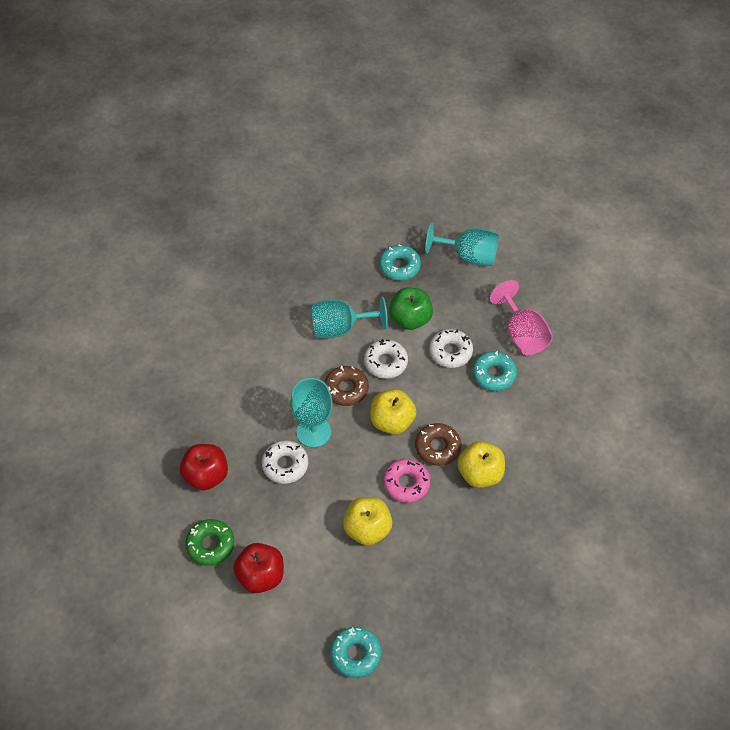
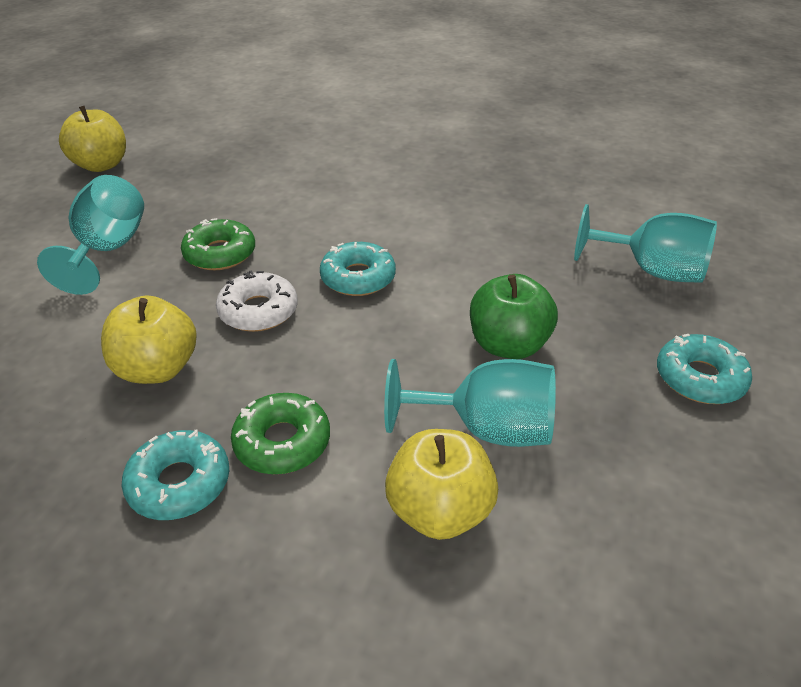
brown donut: [324,366,369,406] [415,423,461,466] = 2 -> none = 0
green donut: [185,519,235,566] = 1 -> [181,218,255,270] [231,393,330,474] = 2
pink donut: [383,459,430,503] = 1 -> none = 0
pink goblet: [489,280,553,355] = 1 -> none = 0
red apple: [180,444,228,491] [233,543,284,593] = 2 -> none = 0
white donut: [262,440,309,484] [364,339,408,379] [429,329,473,368] = 3 -> [216,270,298,332] = 1

